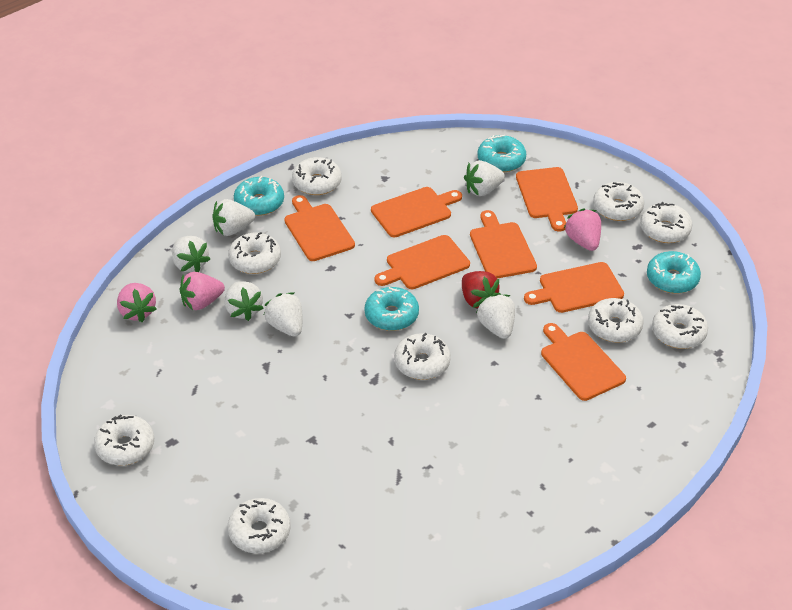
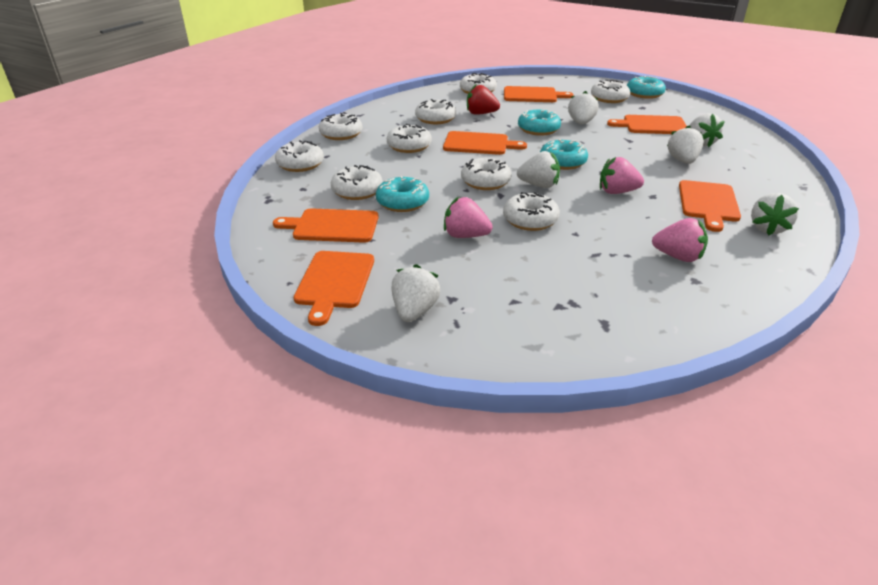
orange cutting board: [284,195,355,261] [371,187,462,237] [374,235,470,289] [470,210,537,278] [516,167,578,232] [524,262,624,313] [541,323,626,401] = 7 -> [273,208,379,243] [294,251,374,326] [443,131,527,155] [504,86,573,102] [607,115,687,134] [679,180,741,232] = 6

